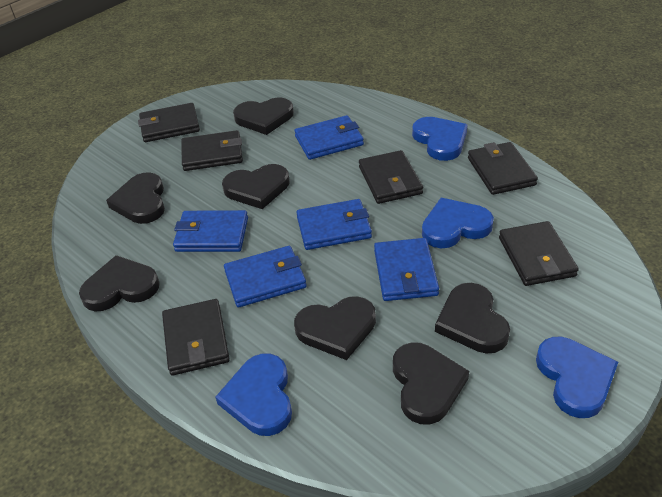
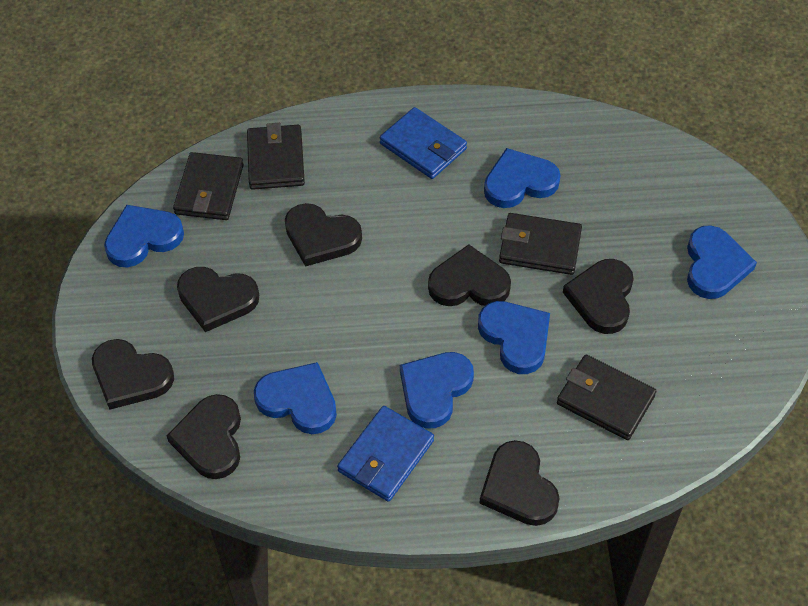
black wallet: [138,103,200,142] [162,299,230,376] [181,130,243,171] [359,150,423,204] [468,142,538,195] [499,221,579,286] = 6 -> [173,152,244,220] [247,123,305,190] [499,213,582,275] [557,355,656,440] = 4
blue heart: [215,354,292,436] [412,117,468,161] [422,198,494,248] [536,337,618,418] = 4 -> [104,205,184,267] [254,362,337,434] [400,352,474,428] [478,301,550,374] [484,148,561,208] [687,225,757,299] = 6
blue wallet: [173,210,248,252] [224,246,307,308] [294,115,364,160] [296,199,372,250] [374,238,439,301] = 5 -> [337,406,434,502] [380,107,467,179] = 2

